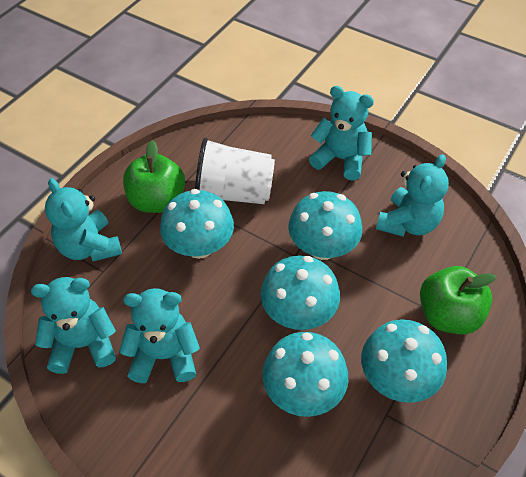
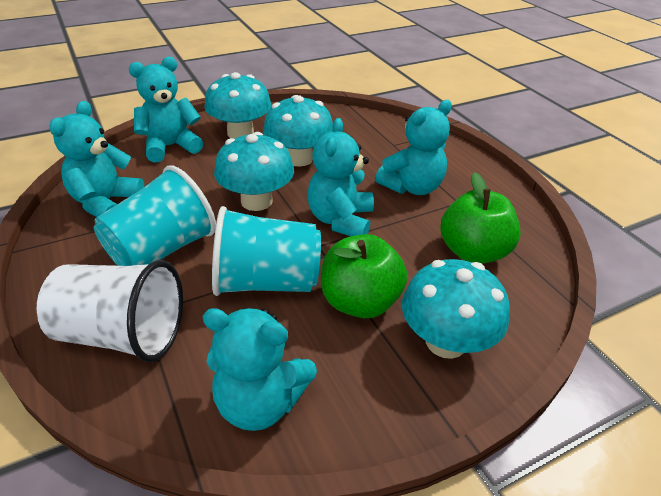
turquoise cup: none = 0 -> [94,165,216,266] [212,206,321,296] = 2
turquoise mushroom: [160,189,234,259] [261,255,340,330] [262,332,348,417] [288,191,362,260] [361,319,447,403] = 5 -> [204,72,271,139] [214,132,294,211] [263,95,333,167] [402,259,510,359] = 4

